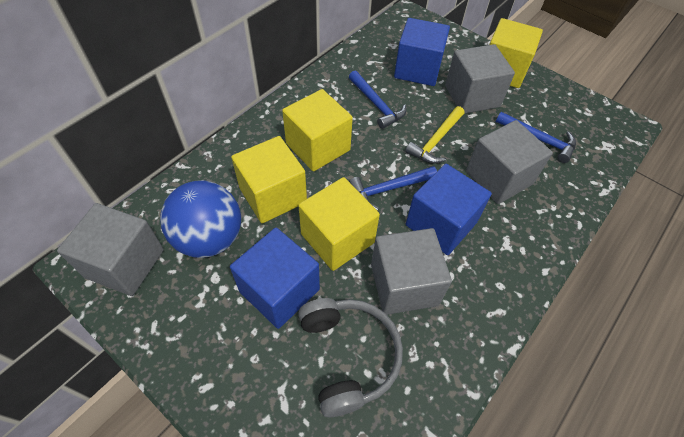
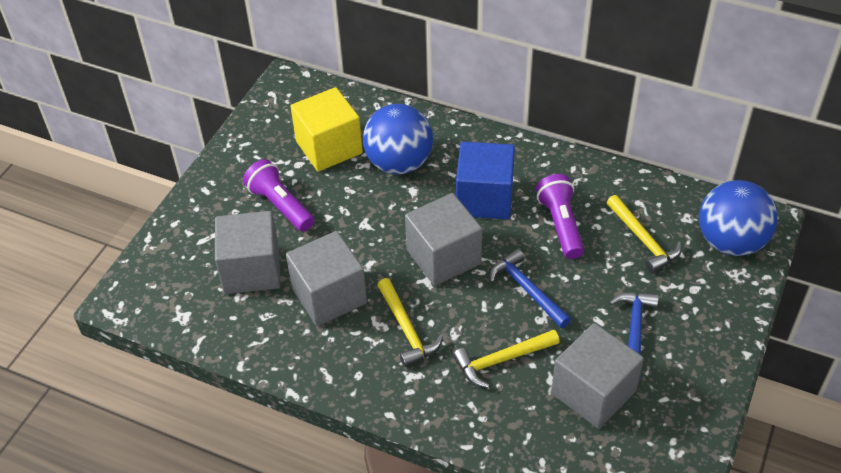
blue ball: [160,180,241,258] = 1 -> [363,104,433,174] [699,180,778,256] = 2
blue cube: [230,228,320,329] [394,18,450,86] [406,164,492,255] = 3 -> [456,142,515,219] = 1
blue hammer: [349,71,406,129] [349,166,437,211] [496,112,576,163] = 3 -> [489,248,571,328] [609,292,659,379] = 2
grey headphones: [298,298,403,417] = 1 -> none = 0
purple flashlight: none = 0 -> [243,159,314,232] [536,174,584,259] = 2
yellow cube: [231,136,307,223] [282,89,353,171] [298,177,380,271] [489,18,543,88] = 4 -> [290,87,363,172] = 1
yellow hammer: [405,106,464,164] = 1 -> [377,278,443,367] [453,330,560,388] [606,195,682,273] = 3

